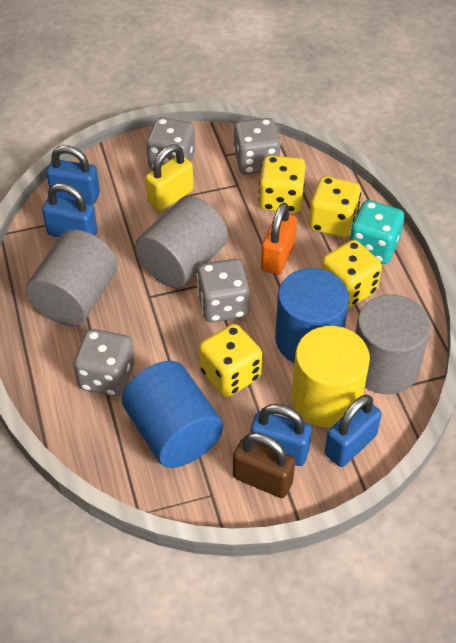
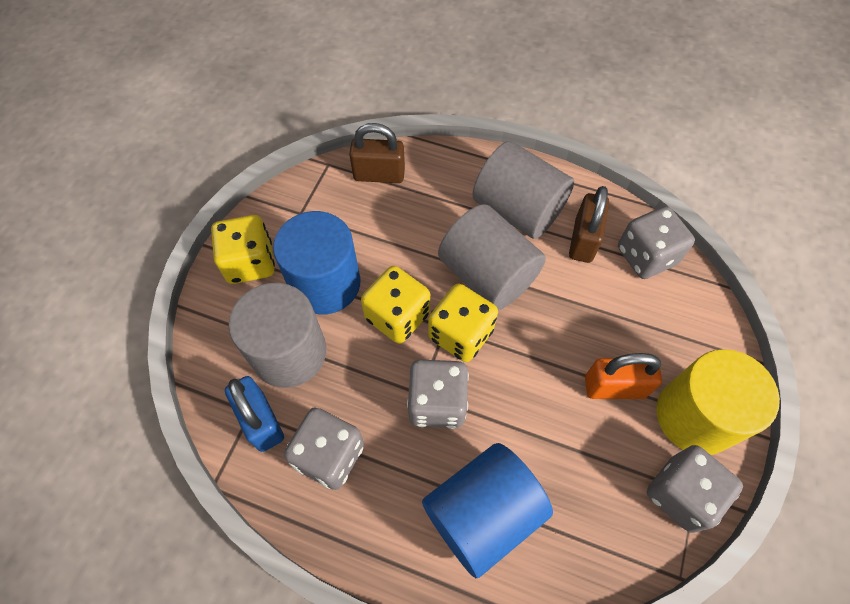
blue padlock: [42,183,98,237] [46,145,100,205] [251,404,312,466] [325,395,382,467] = 4 -> [225,376,284,452] = 1
brown padlock: [233,433,295,498] = 1 -> [349,123,405,183] [569,186,609,263] = 2
turquoise dice: [349,200,404,264] = 1 -> none = 0
yellow dice: [199,324,262,397] [259,155,306,213] [309,176,361,238] [321,240,382,308] = 4 -> [211,215,275,284] [361,266,430,344] [428,284,498,362] = 3
yellow padlock: [146,144,194,211] = 1 -> none = 0

